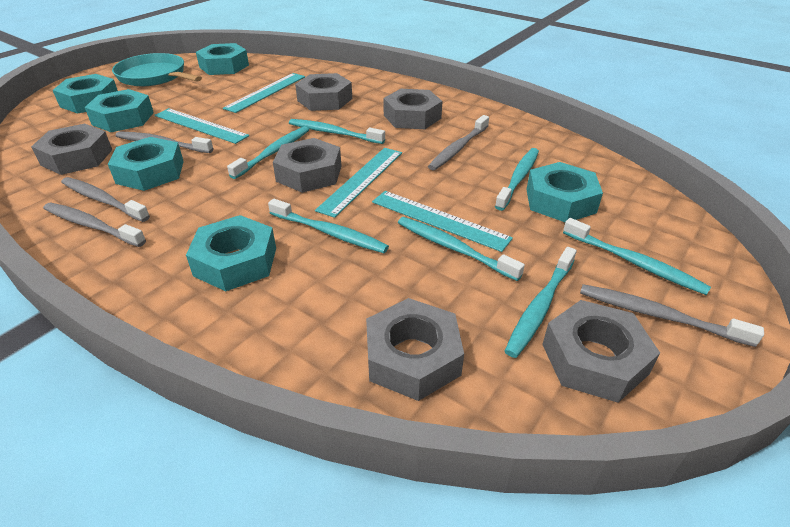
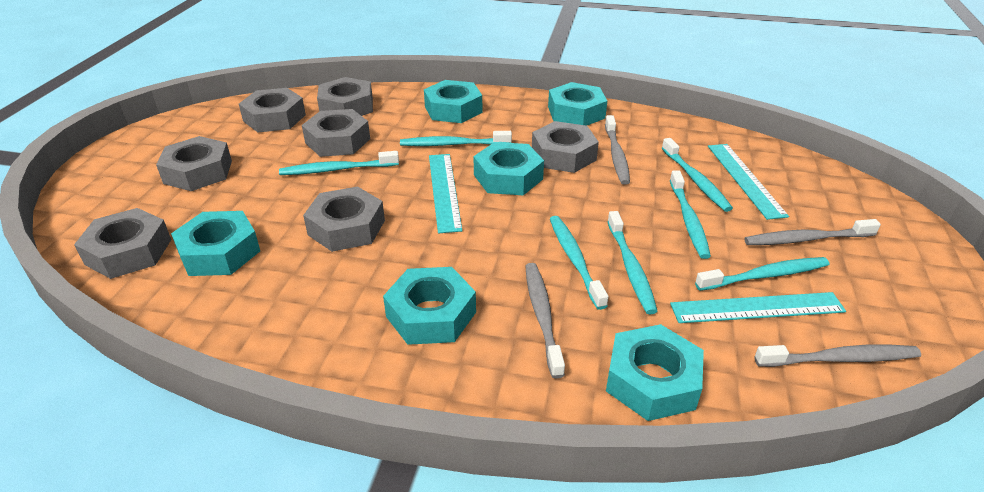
grey nut: [31,124,112,175] [273,138,341,193] [295,73,352,111] [366,298,464,401] [383,89,442,129] [542,300,660,403] = 6 -> [74,208,171,279] [156,136,232,191] [239,88,306,133] [302,109,370,157] [303,187,385,252] [317,77,373,116] [532,121,599,173] = 7
grey toothbrush: [43,202,146,247] [61,177,150,222] [115,131,213,153] [428,115,489,170] [580,284,764,347] = 5 -> [525,263,565,379] [605,115,630,185] [744,219,881,245] [754,345,921,367] = 4
turquoise pan: [112,53,202,86] = 1 -> none = 0
turquoise ruler: [155,108,249,144] [223,73,305,113] [315,148,402,218] [372,191,513,252] = 4 -> [429,154,463,233] [670,292,846,323] [708,144,789,220] = 3

